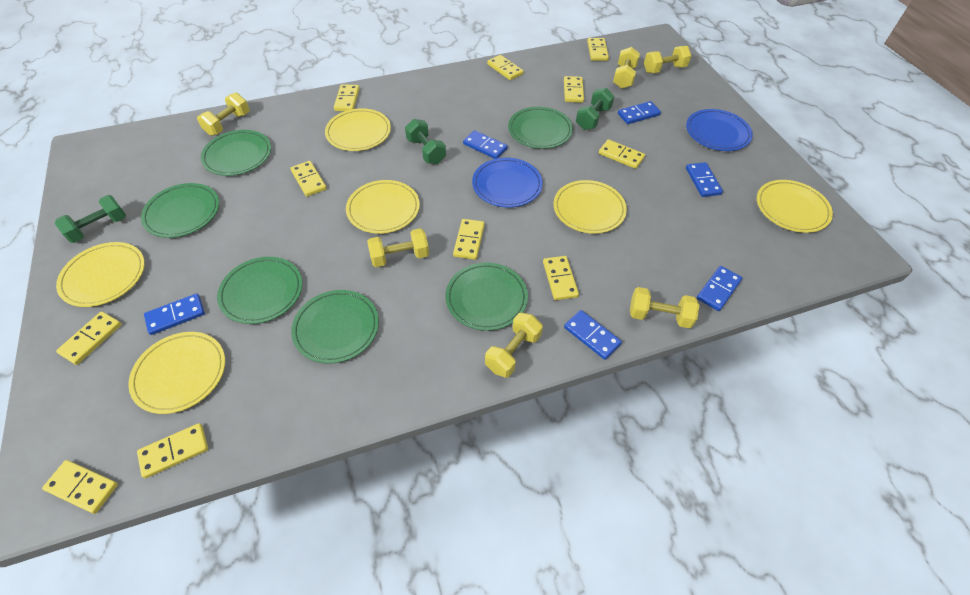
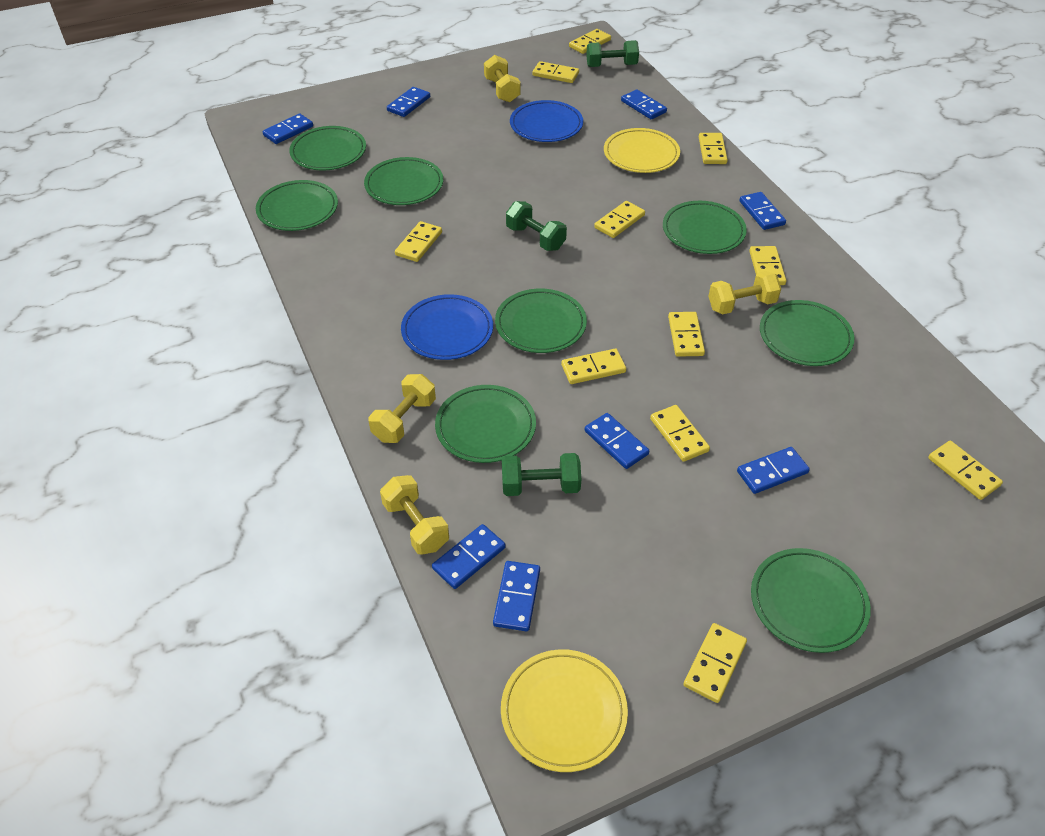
blue domino: [144,294,205,335] [463,130,508,159] [564,310,622,360] [618,101,661,124] [686,162,723,197] [697,266,742,311] = 6 -> [263,113,313,144] [387,87,430,117] [432,524,506,589] [493,561,540,631] [585,413,649,469] [621,90,667,119] [737,447,810,494] [739,192,786,230] = 8
green plate: [141,183,219,238] [201,130,271,176] [217,257,302,324] [291,290,379,363] [445,262,528,331] [508,107,573,149] = 6 -> [256,180,338,231] [289,126,366,170] [364,157,443,205] [435,385,536,463] [495,289,587,353] [663,201,747,254] [751,548,871,653] [760,300,854,366] = 8
yellow dumbbell: [197,92,250,136] [367,228,429,267] [485,313,543,378] [613,47,640,89] [630,287,700,328] [644,46,691,73] = 6 -> [368,374,436,443] [380,475,449,555] [484,55,521,102] [708,271,781,315] = 4
yellow plate: [56,242,145,307] [128,332,225,414] [325,108,391,151] [346,180,420,234] [553,180,627,234] [757,180,833,233] = 6 -> [501,649,628,772] [604,128,680,173] = 2

